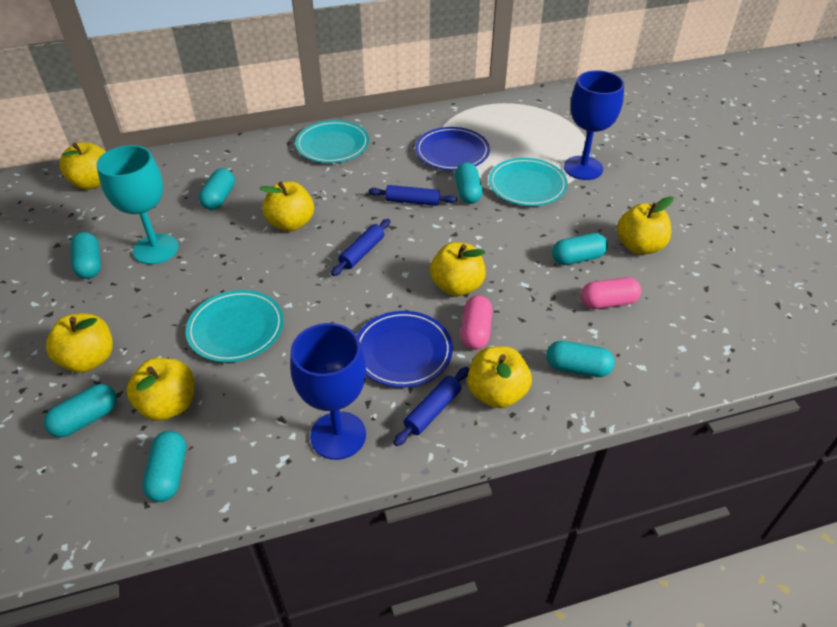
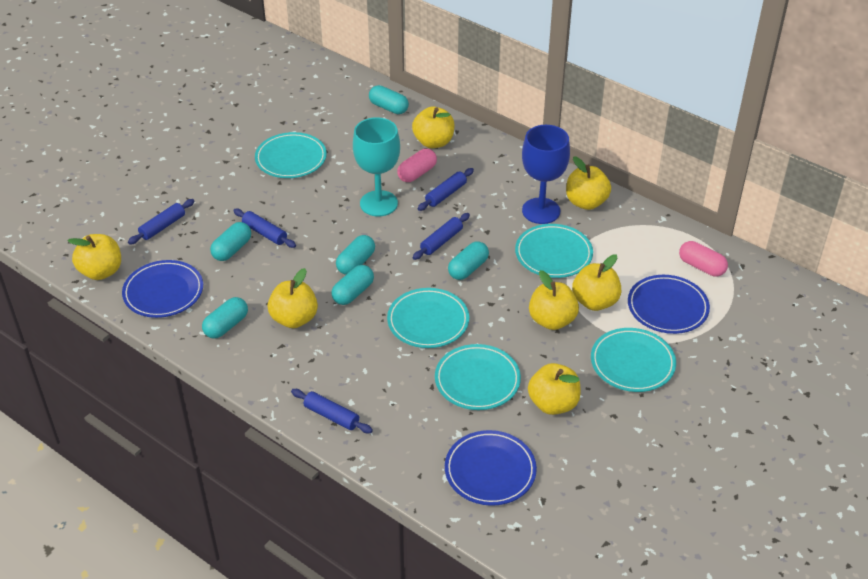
blue goblet: [290,323,366,460] [564,70,624,180] = 2 -> [522,125,570,224] = 1
blue plate: [357,311,453,387] [415,127,490,171] = 2 -> [122,260,203,318] [445,430,537,506] [628,275,710,334] = 3
blue rolling pin: [331,219,390,276] [369,185,457,206] [393,367,469,446] = 3 -> [128,199,195,245] [233,209,296,248] [291,389,373,433] [413,213,470,260] [418,168,474,211] = 5
turquoise capsule: [44,384,117,437] [70,232,101,279] [142,431,186,502] [199,168,235,210] [455,162,483,204] [546,341,614,377] [552,233,608,265] = 7 -> [202,297,248,339] [210,222,251,261] [331,265,374,305] [336,235,375,275] [369,85,409,114] [448,241,489,280] = 6
turquoise plate: [186,290,284,362] [295,120,369,163] [489,158,568,206] = 3 -> [255,132,327,178] [387,288,469,348] [435,344,521,410] [515,224,593,278] [591,328,676,392] = 5

